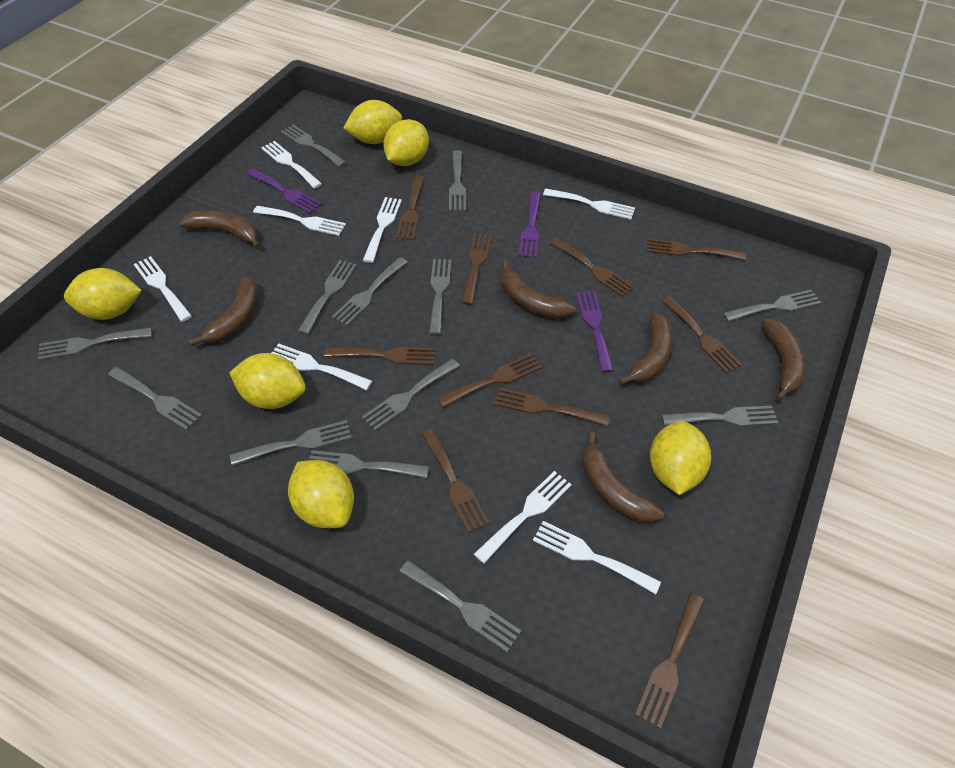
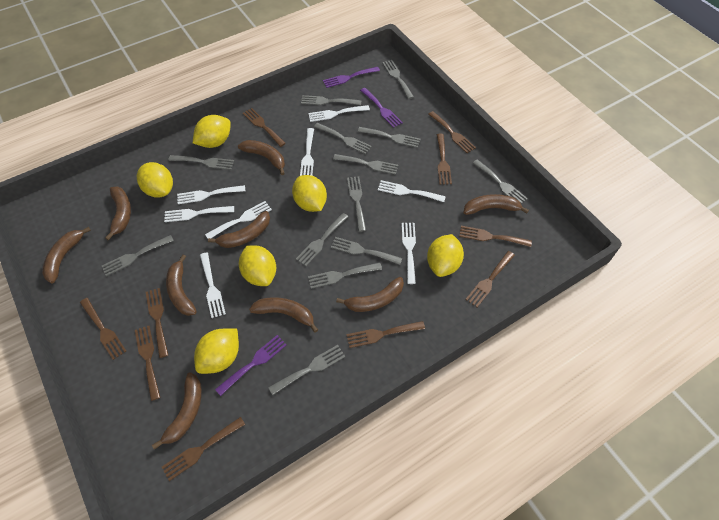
brown banana: [180,211,260,249] [189,276,258,346] [501,260,576,319] [582,432,664,524] [618,312,673,385] [761,319,806,401] = 6 -> [42,227,91,283] [105,186,131,241] [152,372,202,450] [166,254,197,316] [208,211,270,248] [238,140,285,175] [249,297,318,333] [336,277,404,312] [463,194,529,215] = 9

